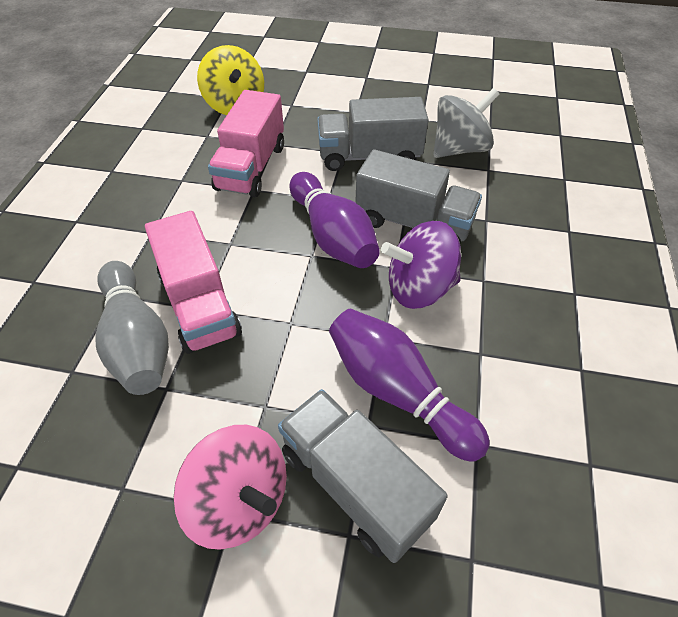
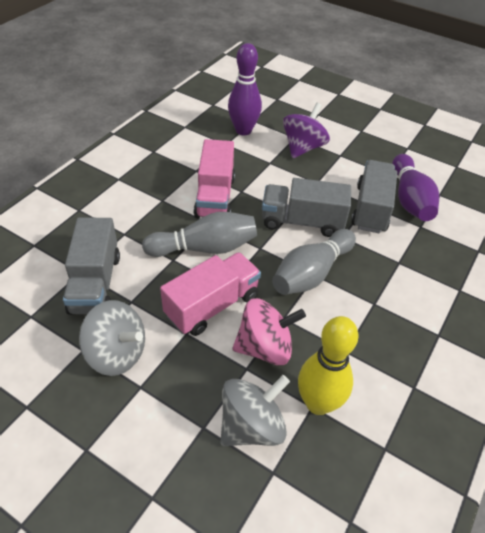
grey bowling pin: [95,261,169,395] = 1 -> [142,212,257,257] [272,229,356,295] = 2
grey spinning top: [433,88,499,158] = 1 -> [79,300,145,376] [220,375,290,446] = 2
yellow bowling pin: none = 0 -> [298,316,358,415] = 1
yellow spinning top: [197,45,264,115] = 1 -> none = 0

